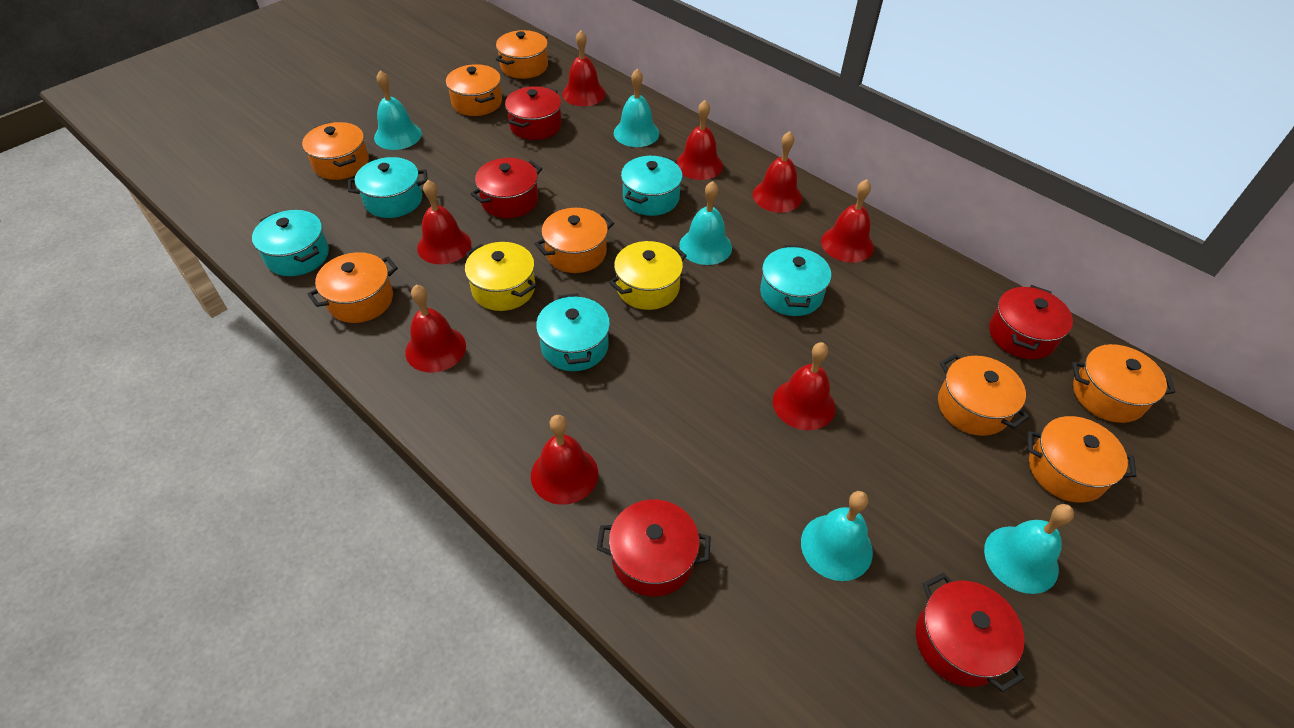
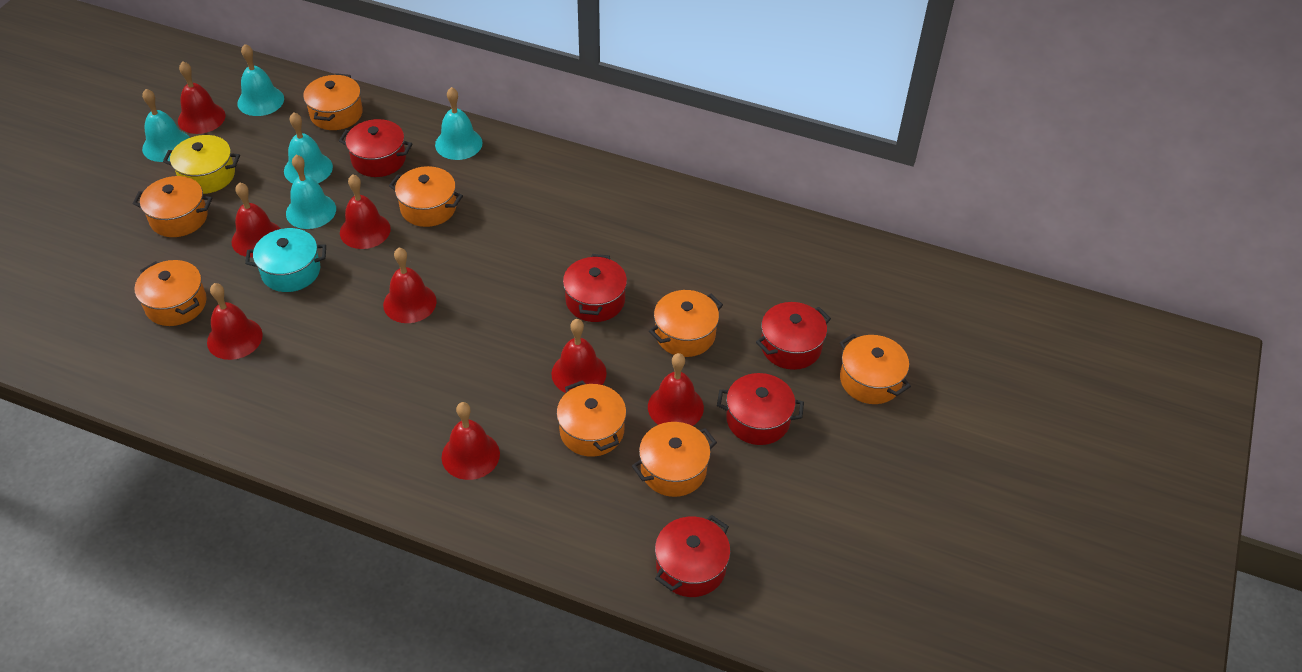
turquoise pot: [252,210,329,276] [348,157,428,218] [536,293,610,371] [621,155,683,216] [760,245,831,316] = 5 -> [245,228,326,292] = 1
yellow pot: [465,242,536,311] [609,241,687,310] = 2 -> [163,135,240,194] = 1

